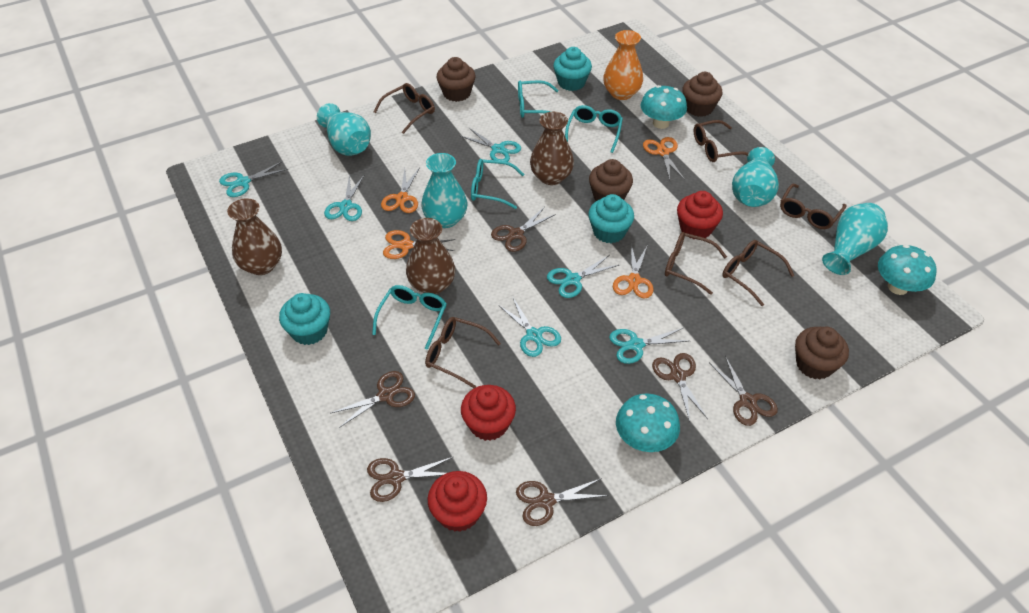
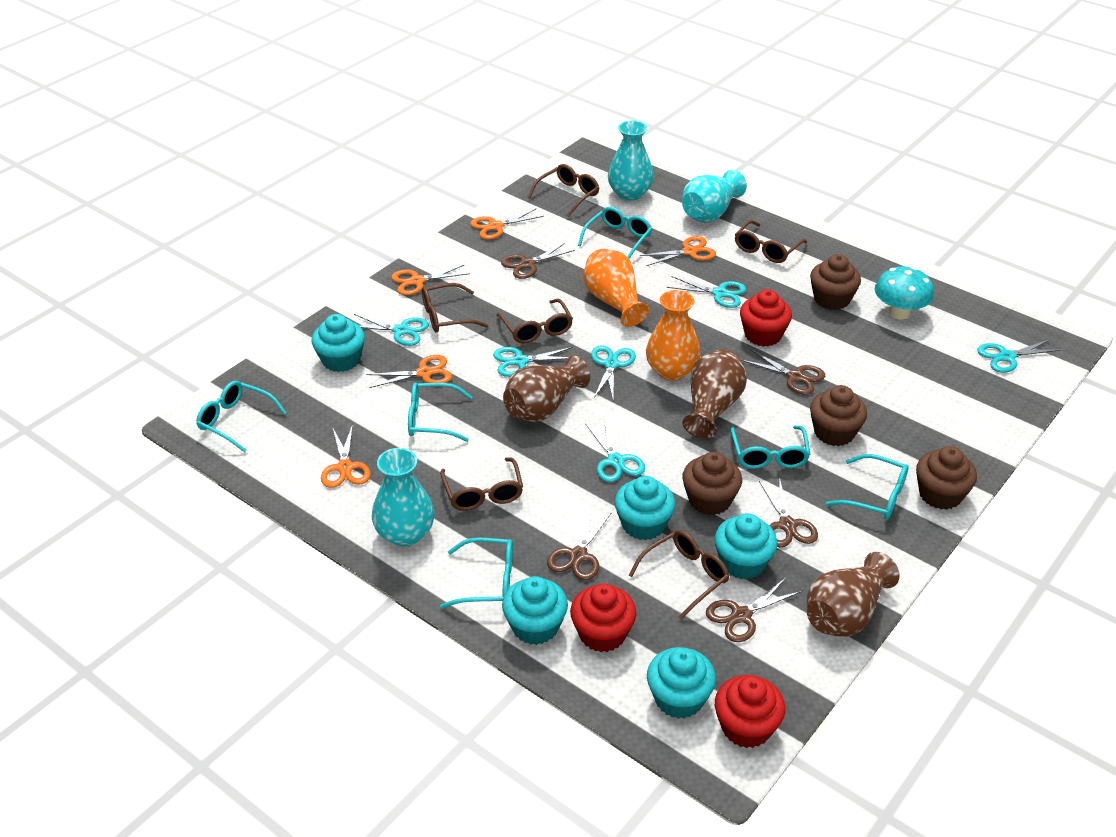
brown scissors: [330,371,415,428] [367,457,453,502] [491,207,556,252] [516,478,609,526] [652,353,708,422] [710,356,778,426] = 6 -> [501,243,575,279] [547,510,612,580] [706,578,801,642] [741,349,825,395] [759,478,818,547] = 5
orange scissors: [381,167,420,213] [383,230,455,259] [613,244,654,298] [643,137,685,180] = 4 -> [321,424,371,488] [366,355,452,388] [391,265,470,295] [470,209,544,240] [640,236,716,266] = 5
orange vase: [603,30,643,100] = 1 -> [584,249,650,327] [646,290,701,381] = 2
turquoise cupcake: [279,293,330,345] [553,47,592,91] [588,194,634,243] = 3 -> [312,314,365,372] [502,576,568,645] [614,476,675,540] [647,647,716,719] [714,513,778,580] = 5
turquoise glasses: [372,285,446,350] [471,159,524,209] [518,80,559,118] [565,105,623,153] = 4 -> [196,381,286,453] [408,382,472,442] [440,538,513,609] [578,207,652,259] [730,425,810,469] [826,454,909,520] = 6
turquoise mushroom: [616,393,680,452] [640,85,687,129] [878,245,936,295] = 3 -> [875,267,934,320] = 1
turquoise vase: [317,103,371,156] [421,153,467,228] [732,147,779,207] [822,203,888,275] = 4 -> [372,448,434,547] [608,120,654,201] [682,170,747,223] = 3

